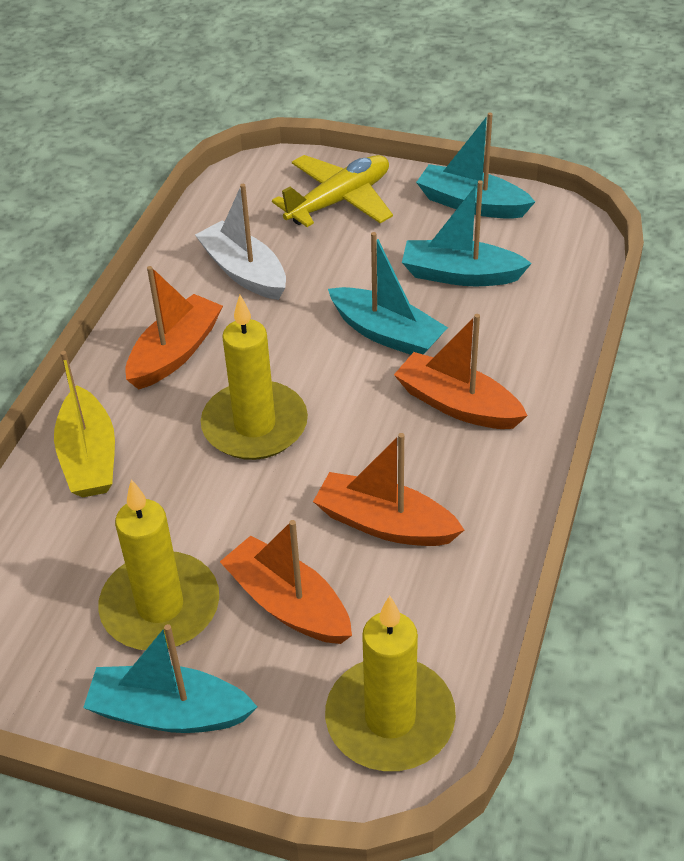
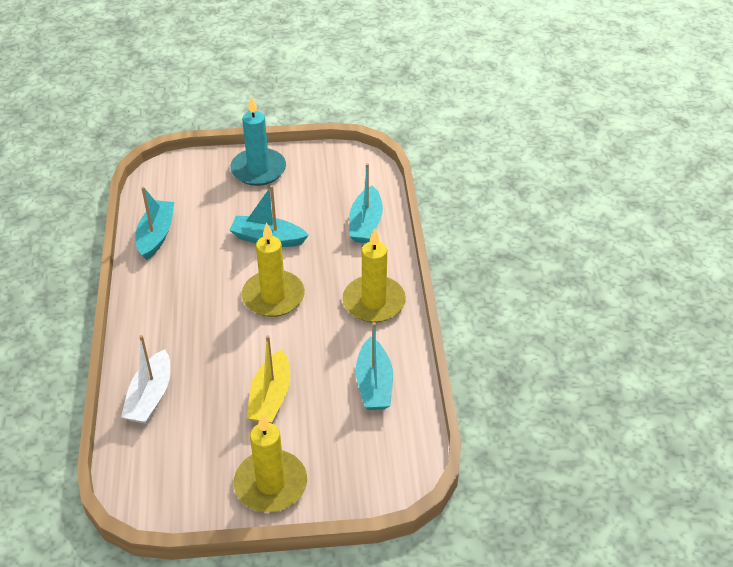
orange boat: [125,266,223,389] [220,520,352,644] [313,433,464,546] [394,314,528,429] = 4 -> none = 0
turquoise candle: none = 0 -> [230,96,286,186] = 1
yellow plane: [272,155,393,227] = 1 -> none = 0

